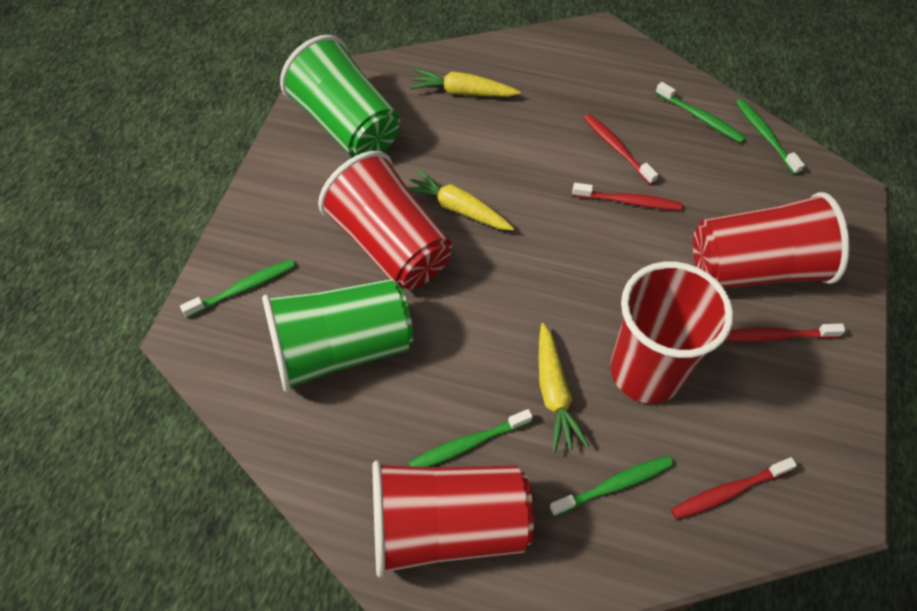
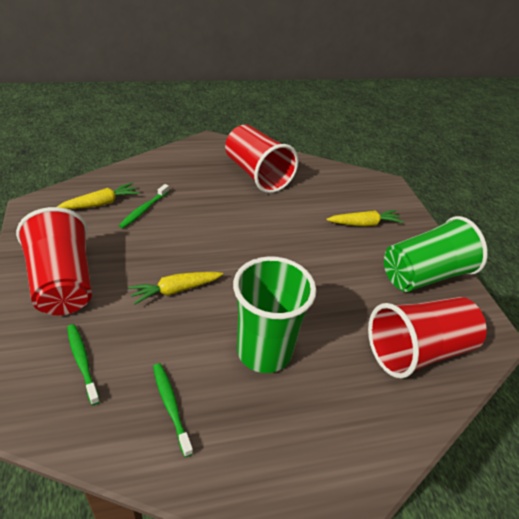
green toothbrush: [180,259,295,318] [409,409,533,467] [550,456,674,516] [655,82,746,143] [736,99,805,175] = 5 -> [67,324,100,405] [119,184,169,228] [153,363,193,457] = 3
red cup: [318,151,452,290] [372,460,534,578] [610,261,733,404] [693,192,850,289] = 4 -> [16,207,92,315] [225,125,299,193] [368,297,487,378] = 3
red toothbrush: [572,183,683,210] [584,114,658,185] [671,457,797,520] [725,324,846,342] = 4 -> none = 0

